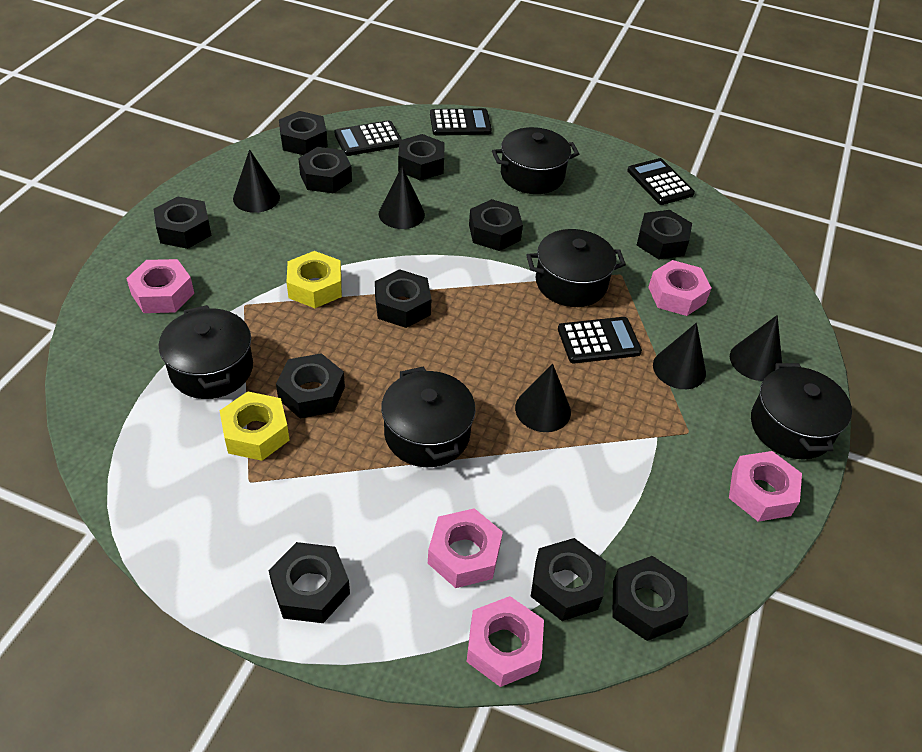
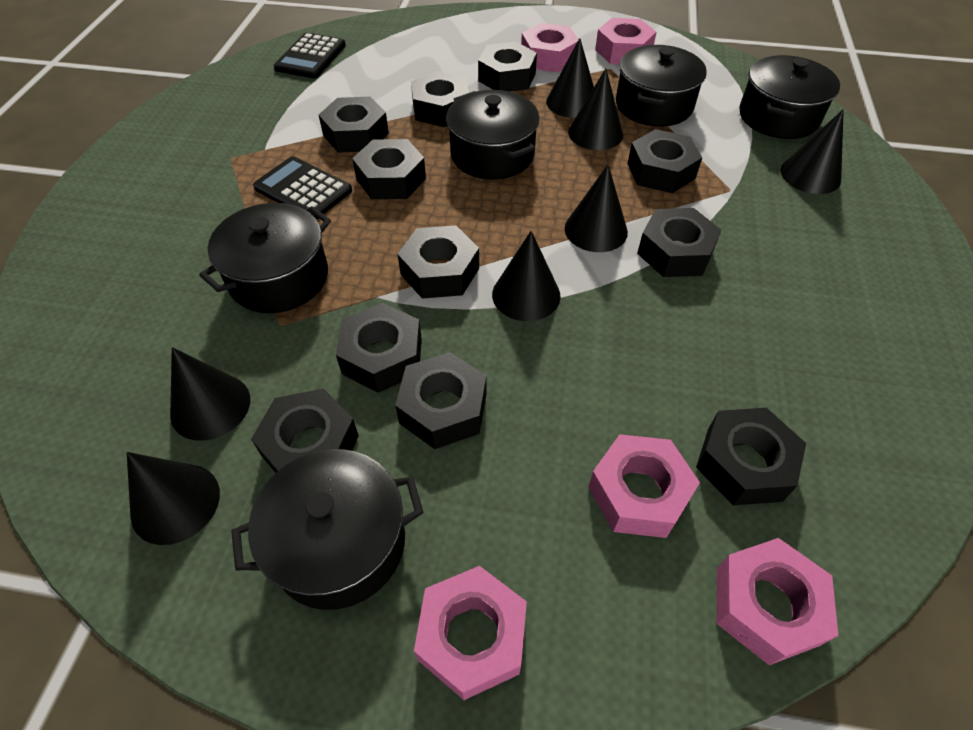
black calculator: [335,120,402,156] [430,108,492,136] [558,317,642,363] [627,158,695,205] = 4 -> [253,156,352,220] [273,33,346,78] = 2
black cone: [233,149,280,213] [378,167,425,229] [515,363,571,432] [653,323,706,389] [730,315,782,381] = 5 -> [127,452,220,545] [170,347,250,441] [492,231,560,321] [546,38,594,118] [565,165,628,252] [568,68,623,150] [780,109,844,194] = 7
yellow nut: [220,391,289,461] [287,251,342,308] = 2 -> none = 0

